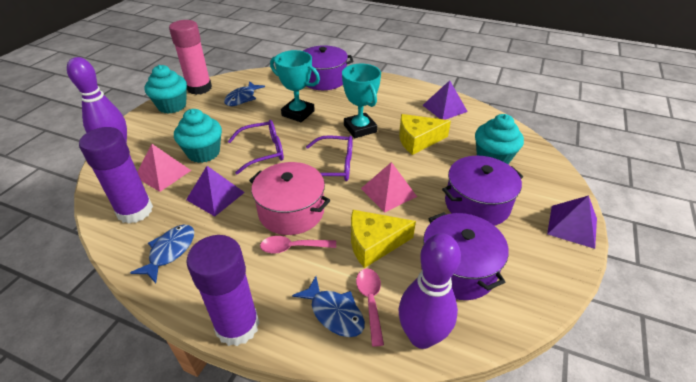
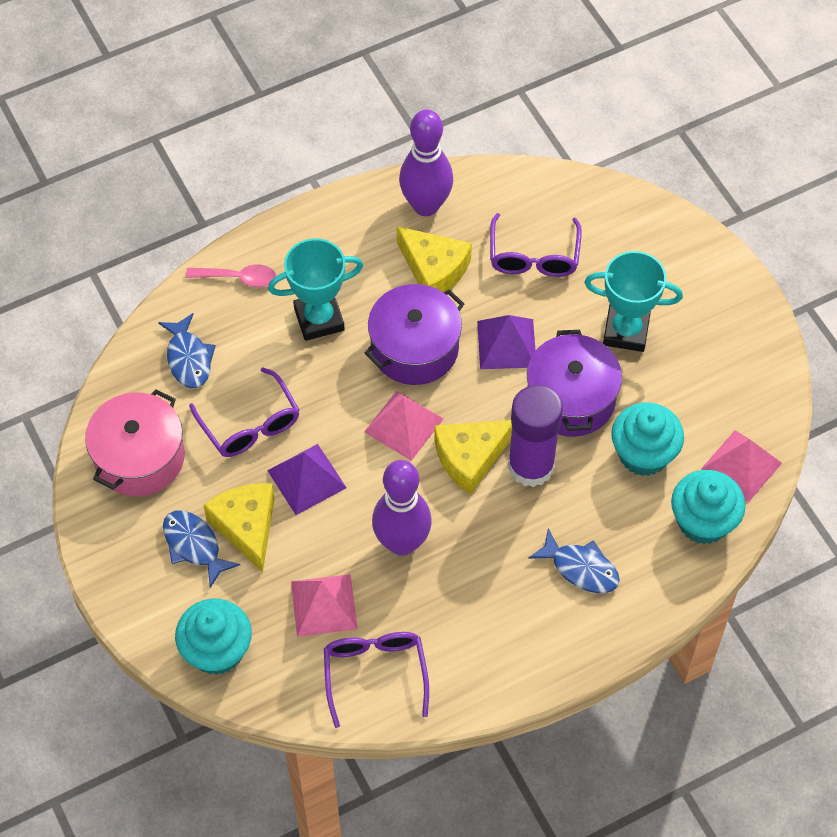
pink glue stick: [169,20,212,95] = 1 -> none = 0
pink pyramid: [138,144,191,192] [361,162,417,213] = 2 -> [291,574,358,637] [364,391,444,461] [701,430,782,503] = 3
pink spoon: [260,236,336,254] [356,268,384,347] = 2 -> [186,264,276,287] = 1
purple glasses: [228,120,284,174] [306,135,353,181] = 2 -> [189,367,299,457] [324,632,429,728] [490,213,582,277] = 3
purple glue stick: [79,127,153,224] [186,235,259,346] = 2 -> [508,385,563,487] = 1
purple pot: [303,45,354,90] [421,212,509,300] [442,156,523,226] = 3 -> [364,284,464,385] [527,330,622,437] = 2
purple pyramid: [186,166,245,216] [423,80,468,120] [547,196,597,249] = 3 -> [267,444,347,515] [477,315,536,369] = 2
yellow cheese: [351,210,416,268] [399,114,451,155] = 2 -> [203,483,275,573] [397,226,472,292] [434,420,512,495] = 3

